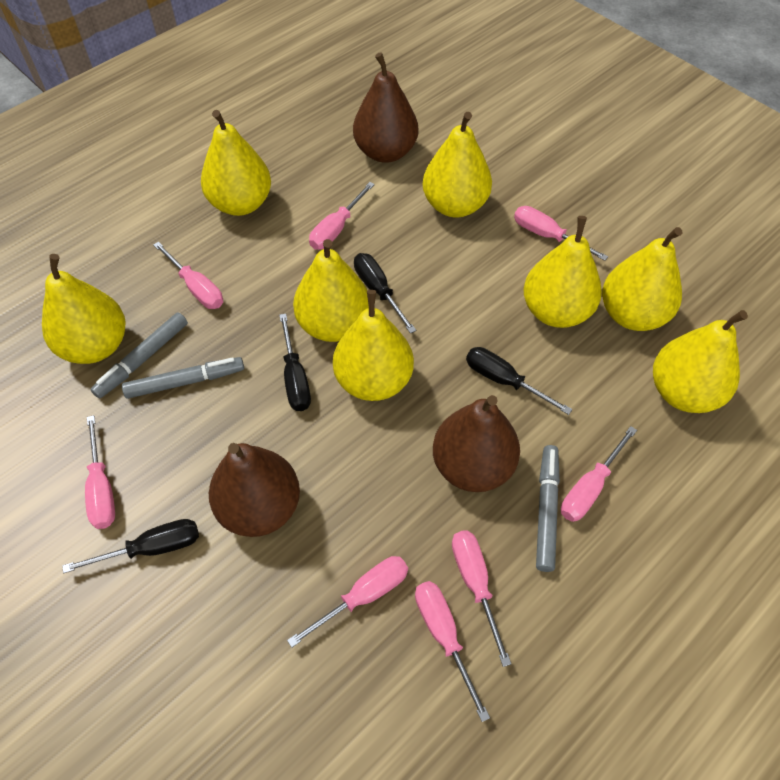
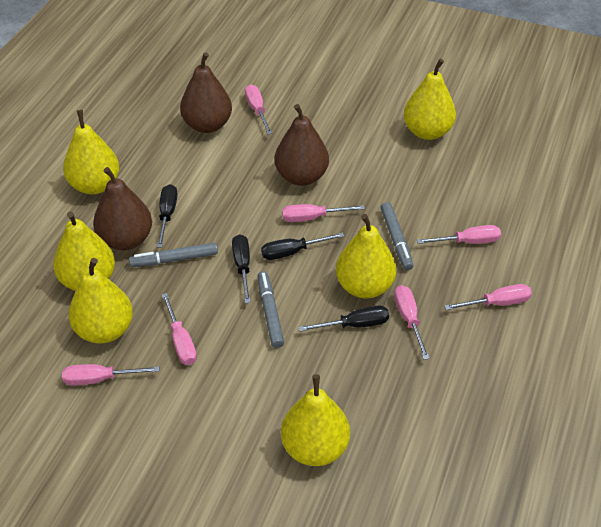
pink screwdriver: [85,415,115,529] [153,242,223,309] [287,556,408,648] [309,182,375,250] [415,581,490,722] [452,530,511,667] [514,206,608,261] [561,426,637,522] = 8 -> [62,364,159,386] [162,293,197,365] [245,84,272,134] [282,204,365,222] [394,285,430,360] [417,225,501,244] [444,284,532,310] = 7
yellow pear: [42,254,126,364] [201,110,271,216] [293,239,369,342] [333,290,414,401] [423,112,492,218] [524,216,602,328] [602,227,682,331] [653,310,748,413] = 8 -> [53,211,115,291] [63,110,119,194] [69,258,133,344] [281,374,350,466] [336,214,396,298] [403,59,456,140] = 6

